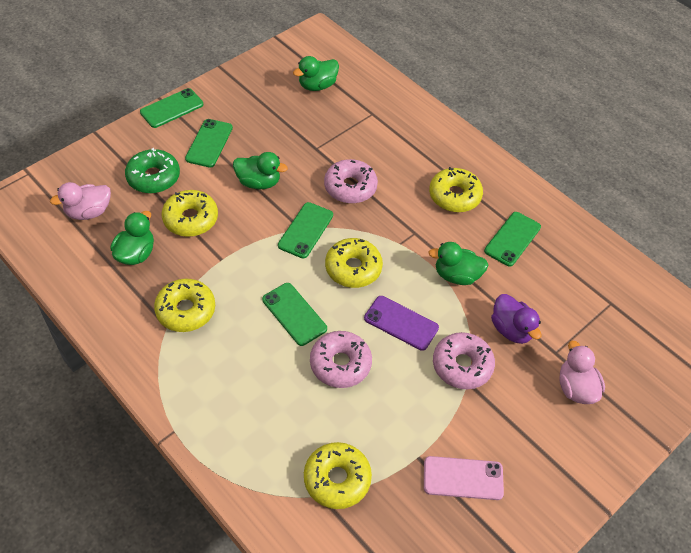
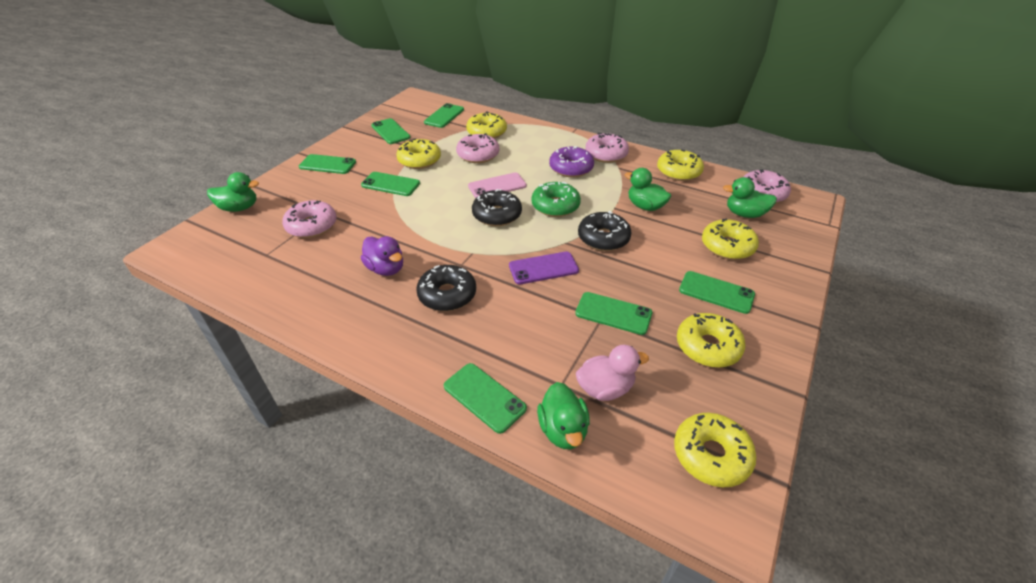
black donut: none = 0 -> [416,265,476,311] [472,189,522,226] [578,211,632,251] = 3
green phone: [140,88,203,128] [185,119,233,168] [262,283,327,346] [278,202,333,258] [484,212,541,267] = 5 -> [299,154,356,174] [361,172,420,196] [371,118,411,144] [424,103,464,128] [444,363,527,434] [575,292,652,335] [679,271,755,314] = 7
pink donut: [310,331,372,388] [324,159,378,204] [433,332,495,389] = 3 -> [282,200,337,238] [456,133,499,163] [585,133,629,163] [744,169,791,203] = 4
pink duck: [50,182,111,220] [559,341,605,404] = 2 -> [576,345,649,401] = 1
purple donut: none = 0 -> [549,146,594,177] = 1
yellow donut: [154,279,215,332] [162,190,218,237] [304,442,372,509] [325,238,383,288] [429,167,483,212] = 5 -> [396,139,441,169] [466,111,507,139] [657,149,704,181] [674,413,756,487] [677,313,745,368] [702,218,759,260] = 6

